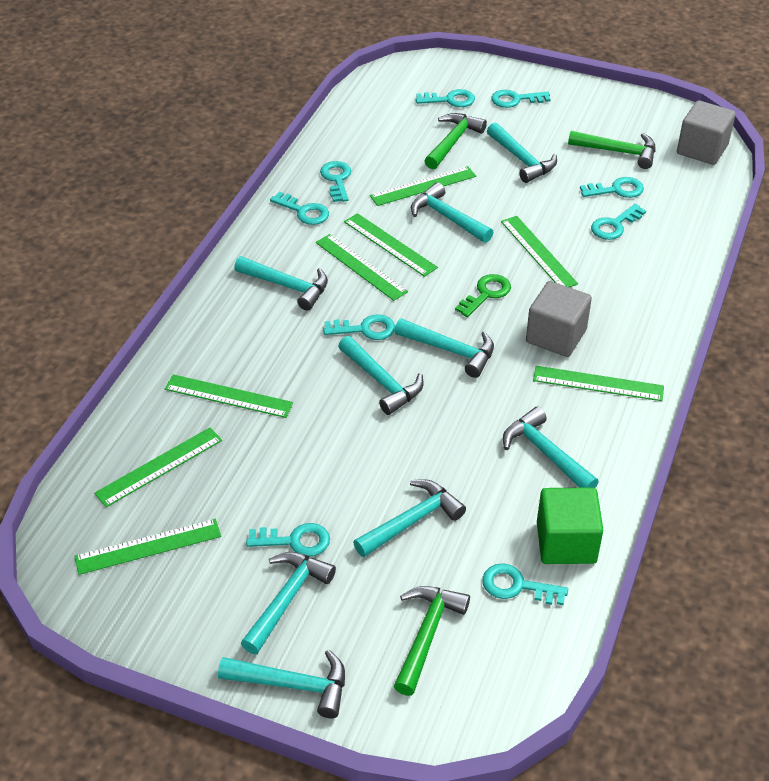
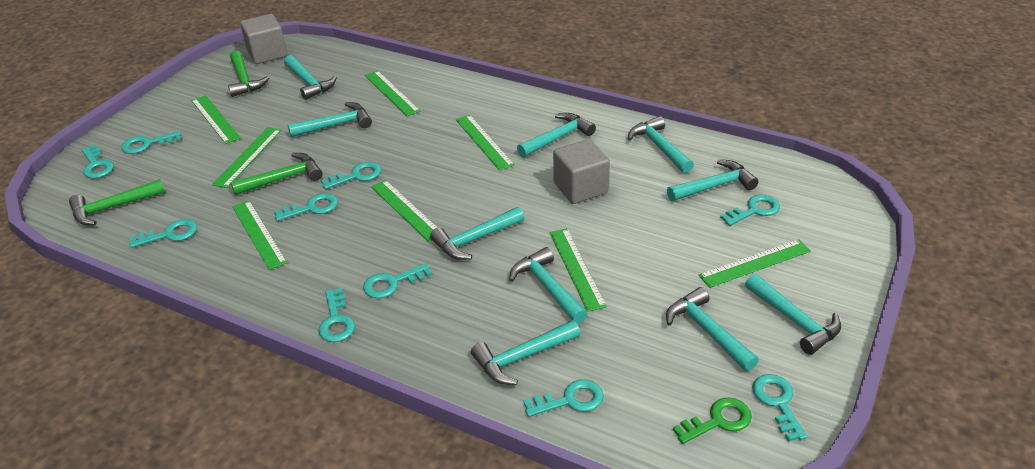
green cube: [537,487,603,564] = 1 -> none = 0
turquoise hammer: [218,650,345,718] [234,256,328,311] [241,552,336,654] [338,336,423,415] [353,479,466,557] [394,318,494,378] [411,182,493,243] [487,123,557,183] [503,407,599,488] = 9 -> [284,55,337,100] [288,102,372,137] [430,207,524,260] [471,320,580,385] [509,247,588,324] [517,113,596,157] [628,116,694,173] [666,287,759,371] [667,160,759,201] [745,274,841,355] = 10
turquoise key: [246,523,330,557] [270,192,329,225] [320,161,351,202] [323,314,395,340] [416,89,475,107] [482,563,568,605] [491,90,551,108] [580,177,644,198] [591,204,646,240] = 9 -> [81,145,114,179] [121,131,181,154] [129,219,197,248] [274,193,338,221] [318,288,355,342] [321,162,381,190] [363,263,432,299] [523,379,604,417] [720,195,780,226] [752,374,807,442] = 10

